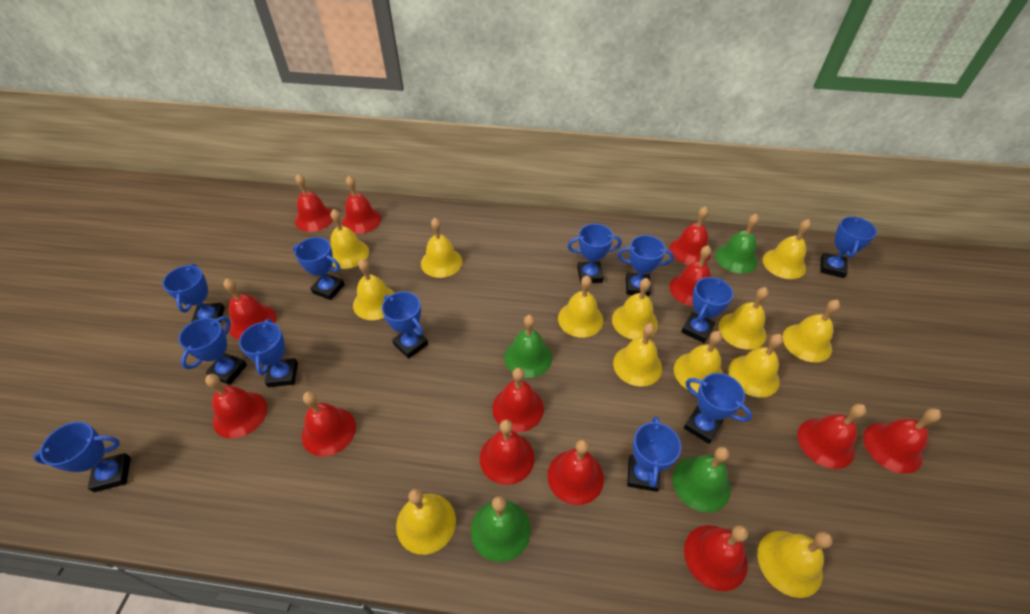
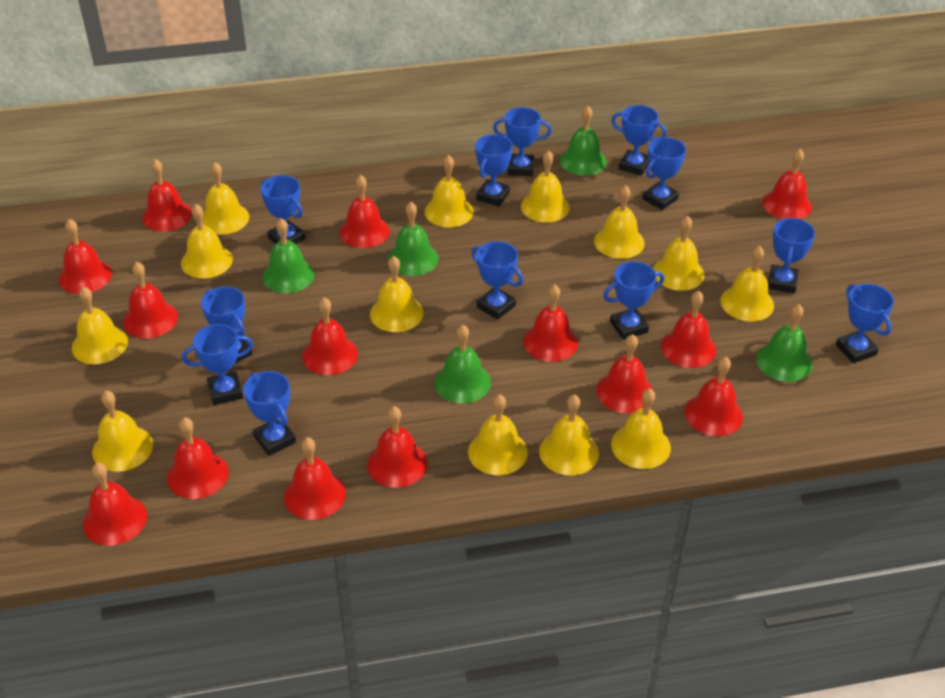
green bell: [471,496,531,562] [504,315,552,378] [672,447,731,513] [715,214,759,274] = 4 -> [262,218,315,293] [387,202,439,276] [434,325,491,403] [560,106,607,176] [756,304,813,382] = 5
red bell: [205,374,267,439] [223,279,276,340] [295,174,333,232] [302,391,356,456] [342,176,381,234] [480,419,535,485] [492,368,544,432] [548,439,604,505] [669,206,711,265] [669,245,711,306] [684,525,748,591] [797,404,867,469] [863,408,941,474] = 13 -> [59,219,112,294] [83,463,147,546] [123,262,178,338] [142,159,192,232] [167,417,229,499] [284,438,346,520] [302,297,358,375] [340,175,390,248] [367,406,428,488] [523,284,578,362] [596,334,653,413] [661,291,716,368] [684,357,743,436] [762,149,812,219] = 14

